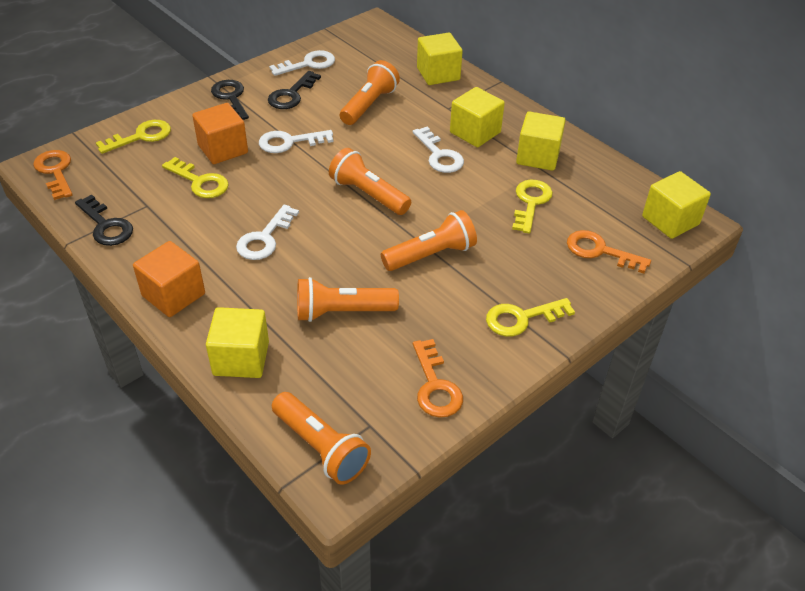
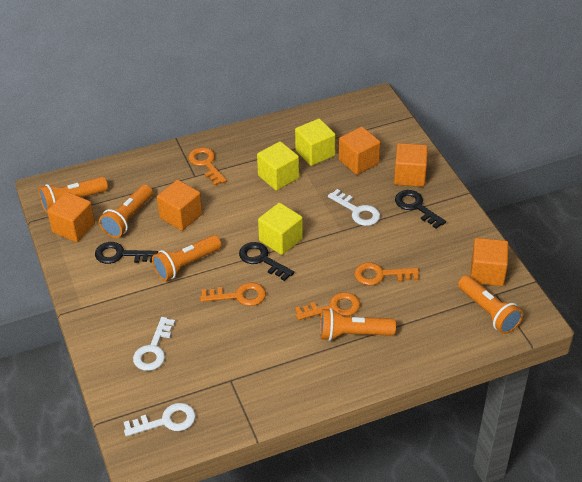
orange cube: [133,241,205,317] [192,103,248,164] = 2 -> [47,192,95,242] [157,180,202,231] [339,127,381,175] [394,143,428,187] [470,238,509,286] = 5
orange key: [33,150,73,200] [413,339,463,418] [567,230,651,273] = 3 -> [188,147,227,186] [200,282,266,306] [295,292,360,320] [354,262,419,285] = 4
white key: [236,204,299,260] [259,130,334,153] [269,50,335,76] [412,127,464,173] = 4 -> [124,403,196,436] [133,317,175,371] [328,189,380,226] = 3
yellow cube: [206,307,269,378] [417,33,463,85] [450,87,505,147] [516,111,566,171] [642,171,711,239] = 5 -> [257,141,299,190] [258,203,303,255] [295,118,336,166] = 3
yellow key: [96,120,171,154] [162,157,229,198] [486,298,575,337] [512,180,553,233] = 4 -> none = 0

